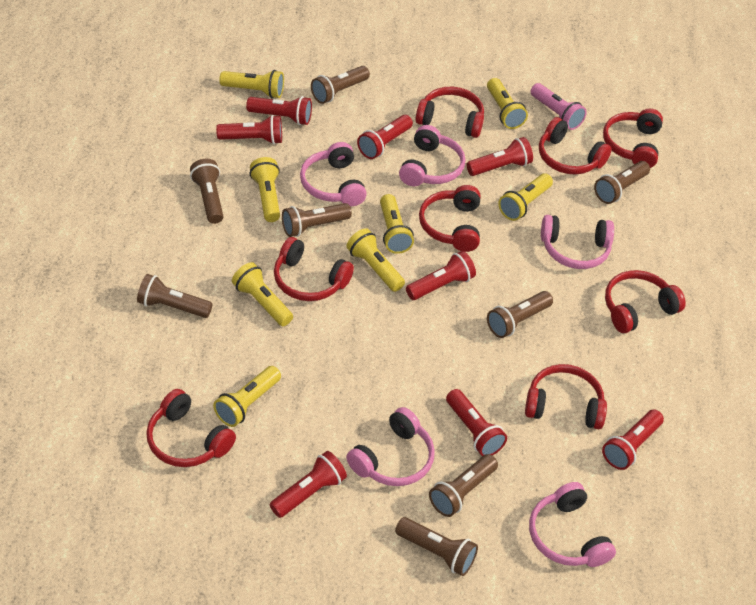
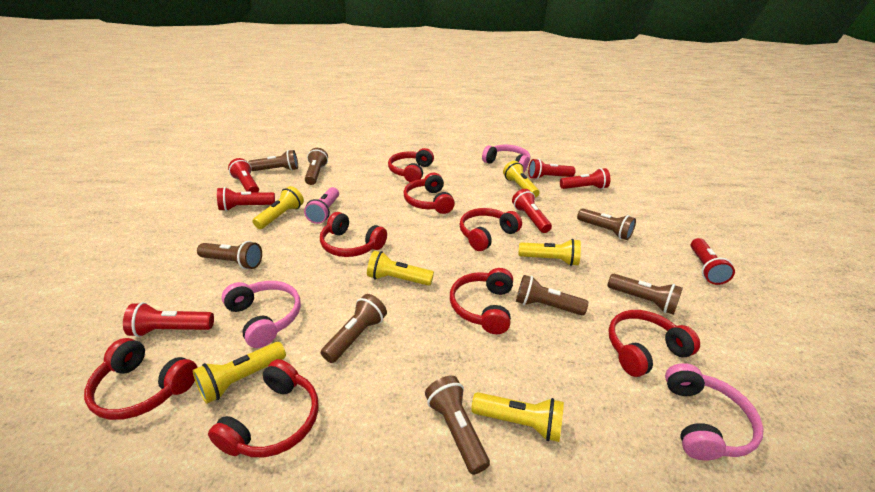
pink headphones: [300,142,367,206] [346,407,435,486] [399,125,465,186] [529,482,616,567] [541,215,614,269] = 5 -> [221,281,301,348] [482,145,530,173] [665,363,764,460] = 3
red flashlight: [216,115,282,144] [246,96,312,125] [270,451,347,518] [357,115,413,159] [406,251,476,300] [446,389,507,456] [466,137,533,176] [602,409,664,470] = 8 -> [123,302,214,337] [217,187,275,211] [228,158,259,193] [512,189,552,233] [528,159,575,179] [560,168,610,189] [691,238,735,285] = 7
yellow flashlight: [213,366,281,427] [219,70,284,98] [232,262,293,326] [249,157,280,222] [346,228,405,292] [380,194,414,254] [487,78,528,129] [498,173,553,221] = 8 -> [193,342,286,404] [252,186,304,229] [367,251,434,286] [471,392,564,442] [503,161,539,198] [519,239,581,266] = 6

